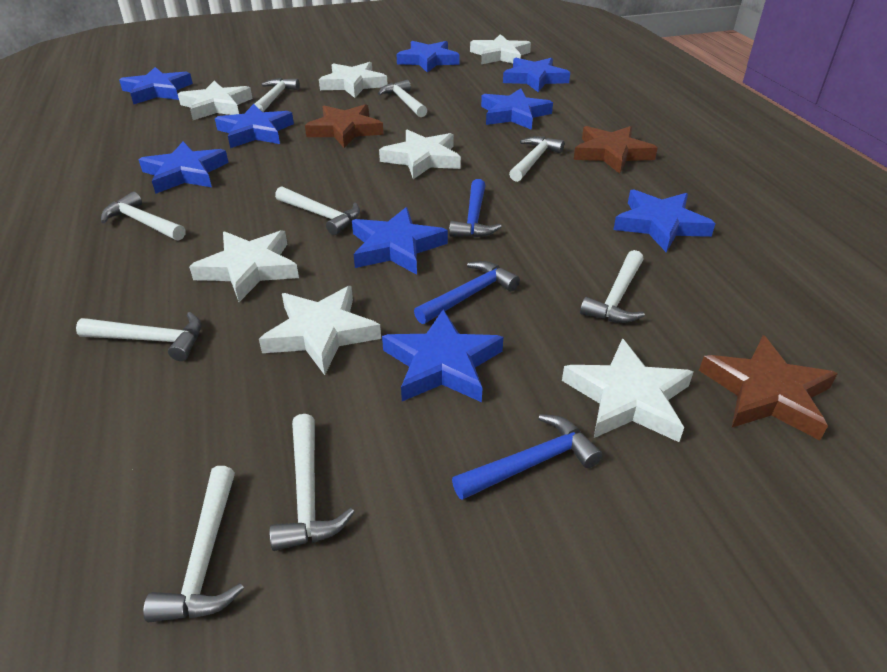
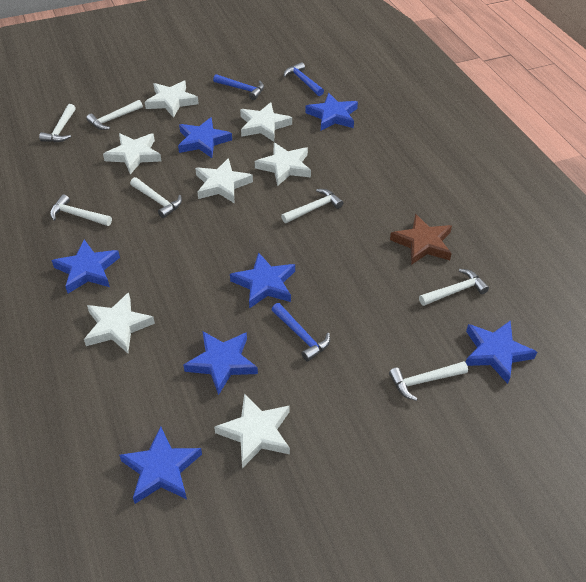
blue star: [119,67,193,104] [138,142,229,194] [215,104,294,148] [352,207,448,275] [382,309,503,402] [396,41,460,73] [481,88,553,130] [503,58,570,92] [613,189,715,252] = 9 -> [51,239,120,293] [119,426,202,504] [178,117,232,158] [183,331,258,395] [230,252,295,309] [305,93,358,131] [466,320,537,384] = 7
brown star: [305,104,384,148] [573,126,658,174] [699,335,838,440] = 3 -> [390,214,452,265] = 1
white hammer: [76,312,201,361] [101,192,185,241] [143,466,244,622] [254,78,300,112] [269,414,354,551] [275,186,360,235] [378,80,427,117] [509,136,565,182] [580,250,645,323] = 9 -> [39,104,76,142] [50,194,112,226] [86,100,143,130] [130,177,182,218] [281,189,343,223] [389,361,468,401] [419,269,489,306] = 7

